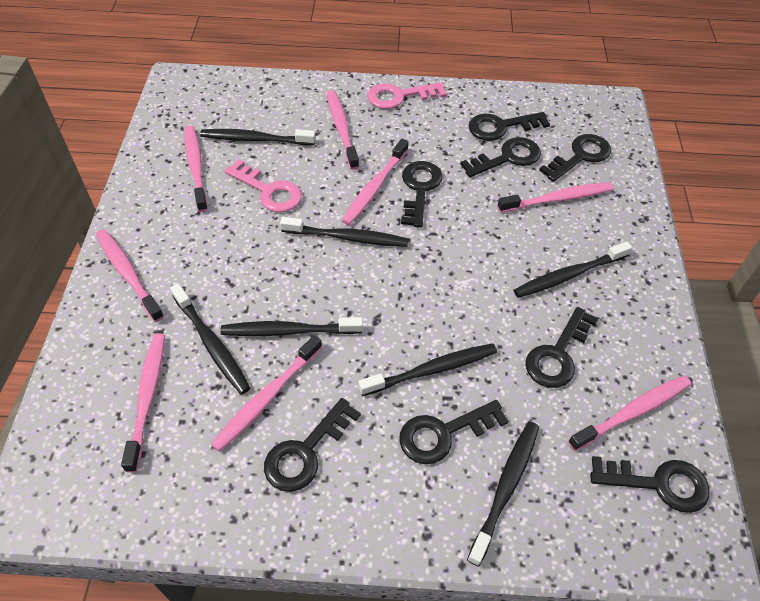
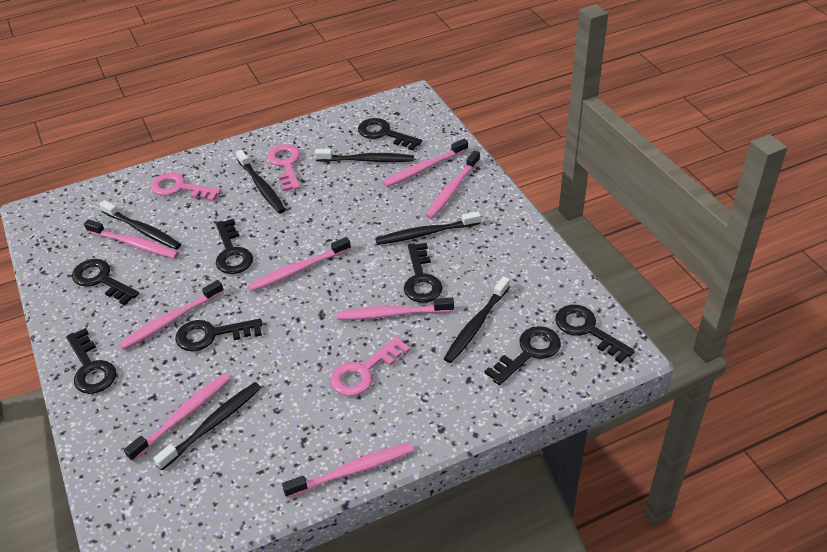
black toothbrush: [170,284,250,394] [200,129,316,145] [220,317,363,336] [280,217,409,247] [359,343,497,396] [467,421,539,566] [514,242,632,298] = 7 -> [99,200,181,250] [153,382,261,470] [236,150,286,214] [315,149,414,162] [375,211,481,245] [444,276,510,363] = 6
pink key: [225,159,302,212] [367,82,446,109] = 2 -> [151,173,221,202] [267,144,300,191] [330,336,410,396] = 3

